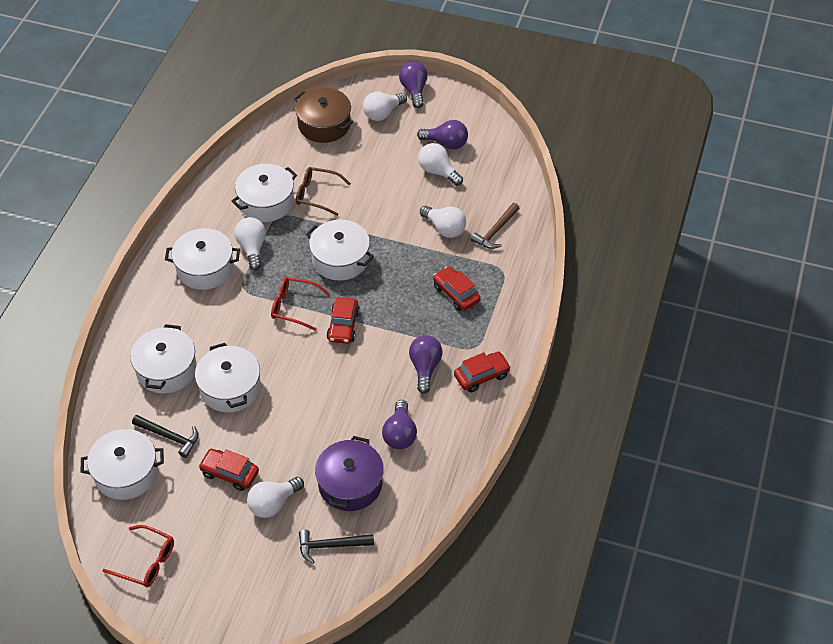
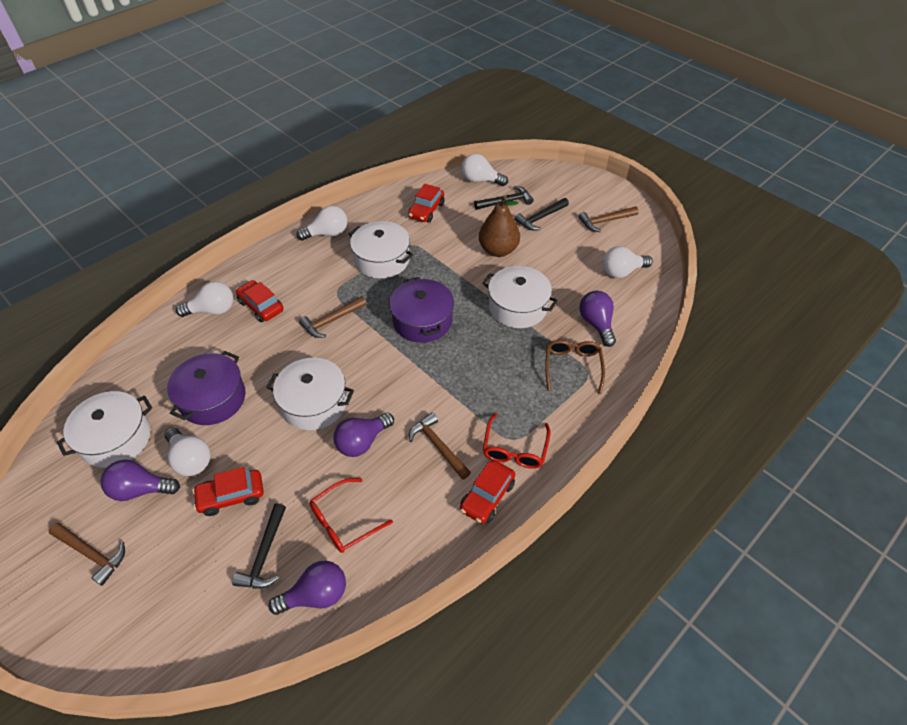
black hammer: [132,415,199,458] [299,530,374,564] = 2 -> [232,503,286,589] [474,186,534,210] [515,198,569,231] = 3
brown hammer: [470,203,519,249] = 1 -> [49,523,125,586] [299,296,367,338] [409,413,471,480] [579,206,639,232] = 4
brown pear: none = 0 -> [479,195,520,257] = 1
brown pot: [294,88,353,143] = 1 -> none = 0
purple pot: [315,436,384,511] = 1 -> [167,351,246,425] [389,277,454,343] = 2
white pot: [81,429,164,500] [130,324,197,393] [165,228,240,290] [195,343,261,413] [232,164,297,222] [306,220,374,281] = 6 -> [57,391,152,468] [266,358,354,430] [349,221,413,279] [482,266,558,328] = 4

